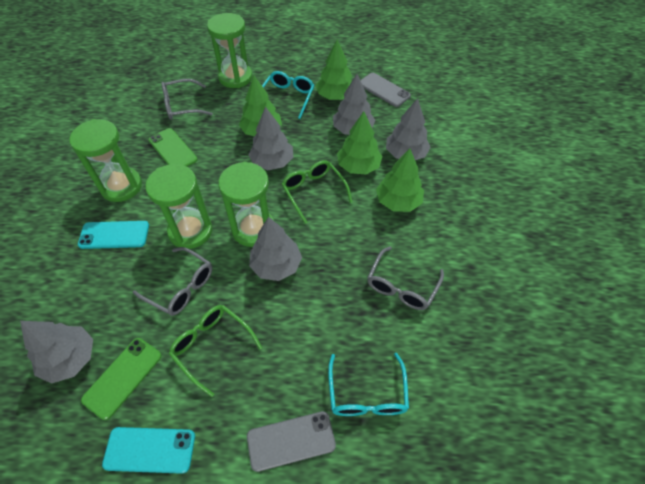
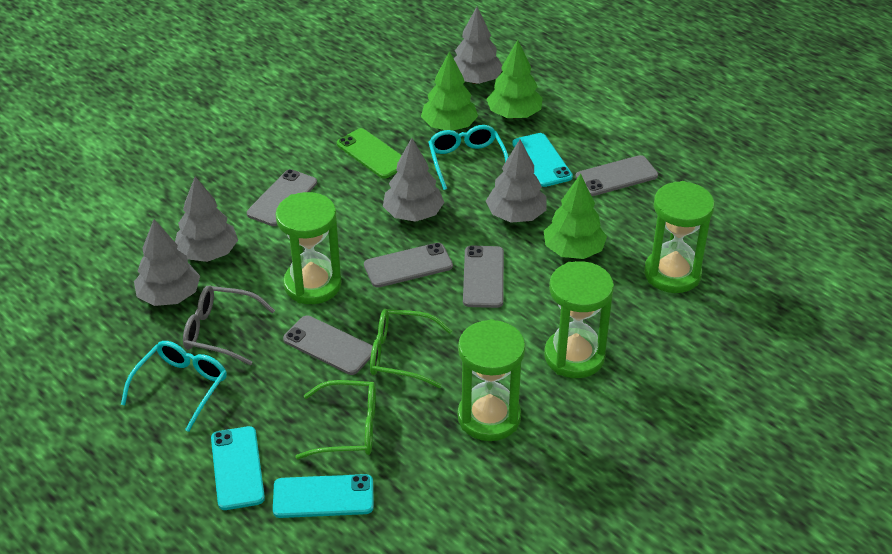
green phone: [81,338,162,420] [149,128,198,167] = 2 -> [337,128,402,179] = 1
green tree: [239,75,282,136] [316,39,352,100] [337,111,382,175] [376,149,424,212] = 4 -> [421,51,478,131] [486,40,543,118] [544,174,607,259] = 3
grey glasses: [133,247,212,316] [162,79,213,120] [367,247,444,310] = 3 -> [183,285,275,365] = 1
grey phone: [247,411,336,472] [360,73,411,107] = 2 -> [247,169,317,226] [283,316,373,375] [364,243,453,288] [463,246,504,308] [575,155,658,196] = 5
turquoise phone: [78,221,149,249] [102,427,195,474] = 2 -> [211,426,265,510] [273,474,374,518] [512,133,573,187] = 3

